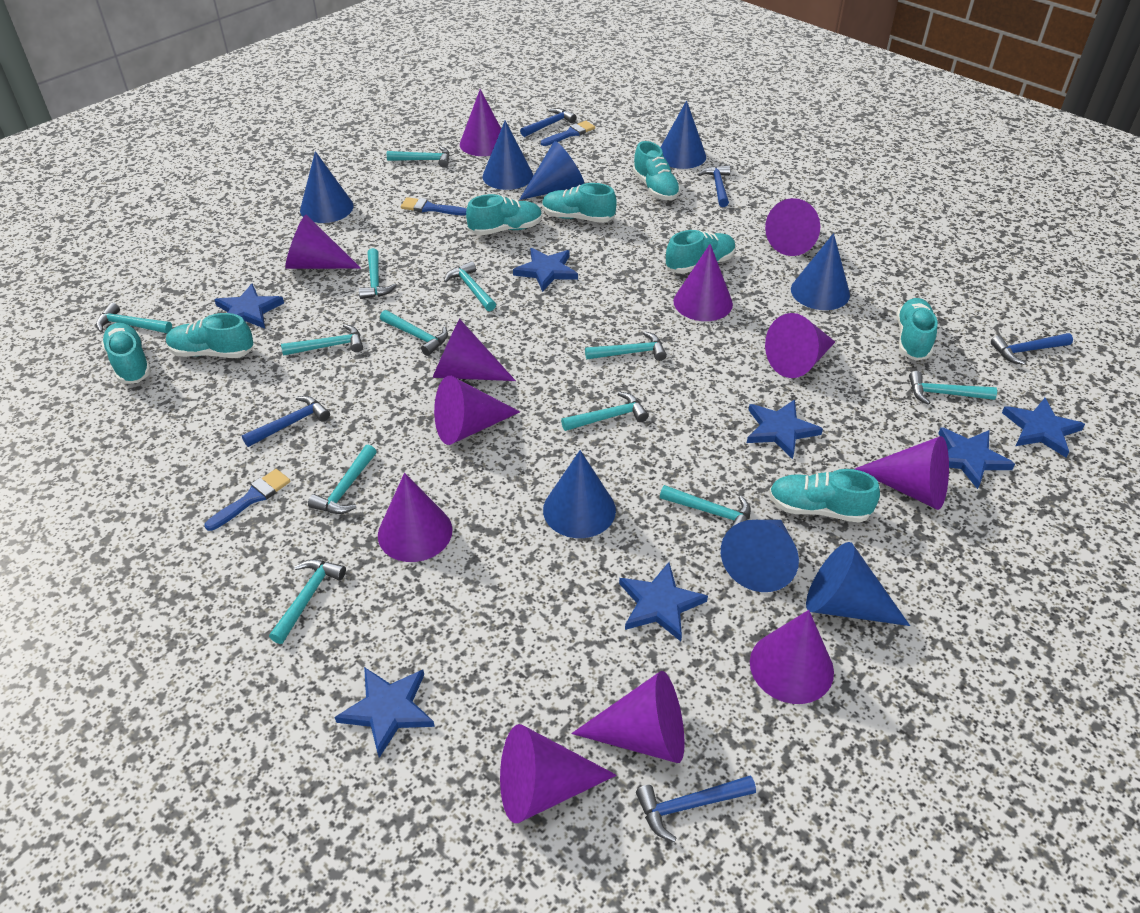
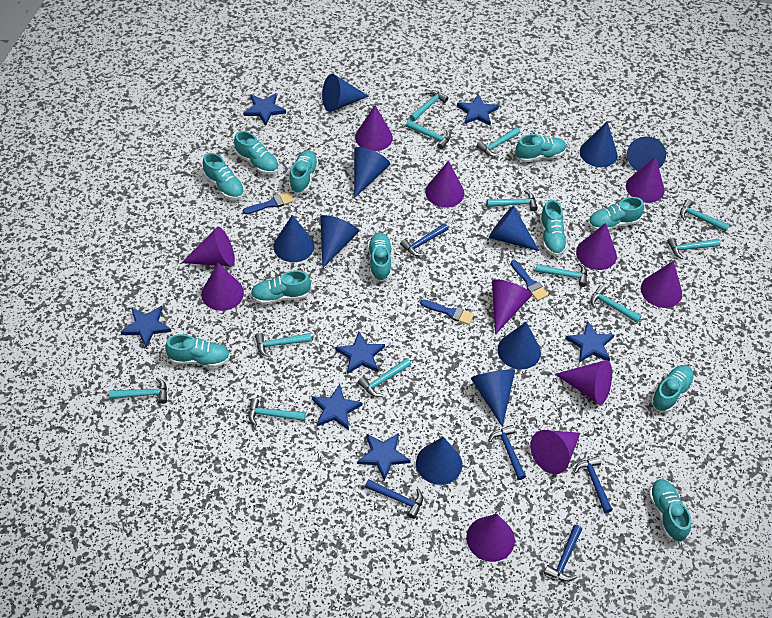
blue cone: [300,151,354,223] [483,121,533,190] [519,141,584,200] [543,450,616,538] [660,100,706,169] [721,520,799,592] [791,233,850,310] [806,542,910,626] = 8 -> [274,215,314,262] [320,215,359,268] [322,74,369,112] [354,147,390,198] [416,437,462,485] [471,370,515,427] [489,206,539,251] [498,322,541,369] [580,122,617,167] [627,136,666,171] = 10
purple cone: [285,215,361,269] [378,473,453,562] [433,319,516,381] [434,376,520,445] [460,89,501,156] [500,724,617,823] [571,671,685,763] [673,244,733,321] [750,610,834,704] [765,198,820,256] [765,313,835,378] [855,436,949,510] = 12 -> [181,227,235,266] [201,263,244,311] [355,105,393,151] [425,160,464,207] [466,514,515,562] [492,279,532,335] [530,430,580,474] [555,360,612,405] [576,223,617,270] [626,156,665,203] [641,261,682,308] = 11
turquoise shoe: [101,323,151,384] [166,313,254,358] [466,194,542,235] [542,183,616,223] [633,141,681,200] [666,230,736,274] [769,469,880,523] [896,298,938,361] = 8 -> [165,334,230,367] [203,153,245,200] [234,131,279,174] [251,270,311,304] [289,150,318,194] [368,232,392,282] [515,134,566,162] [540,200,568,256] [588,197,644,230] [649,479,691,542] [651,365,694,413] = 11

